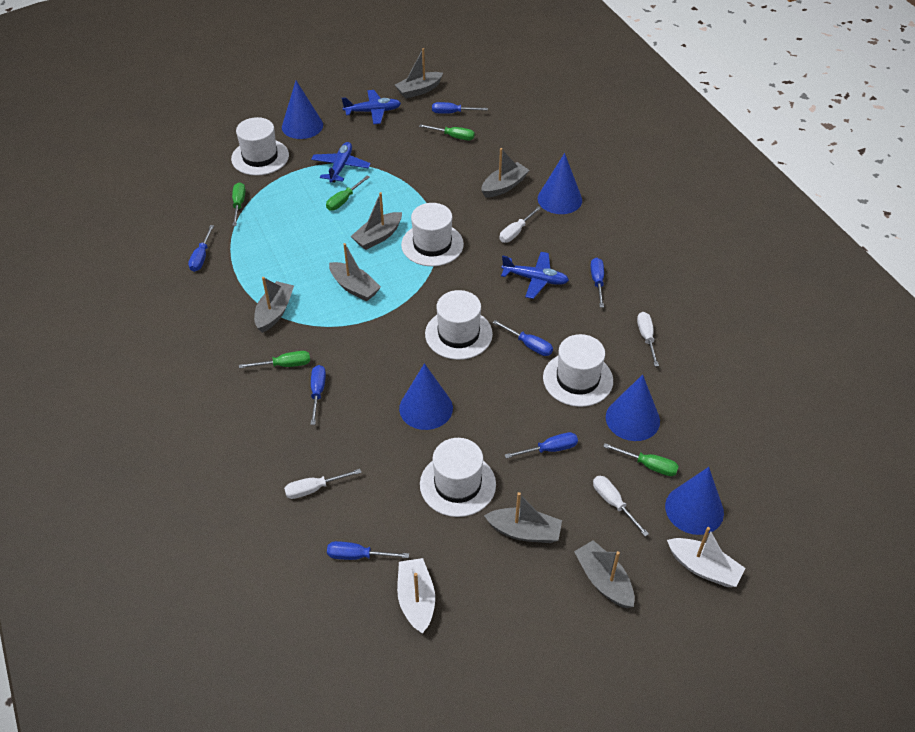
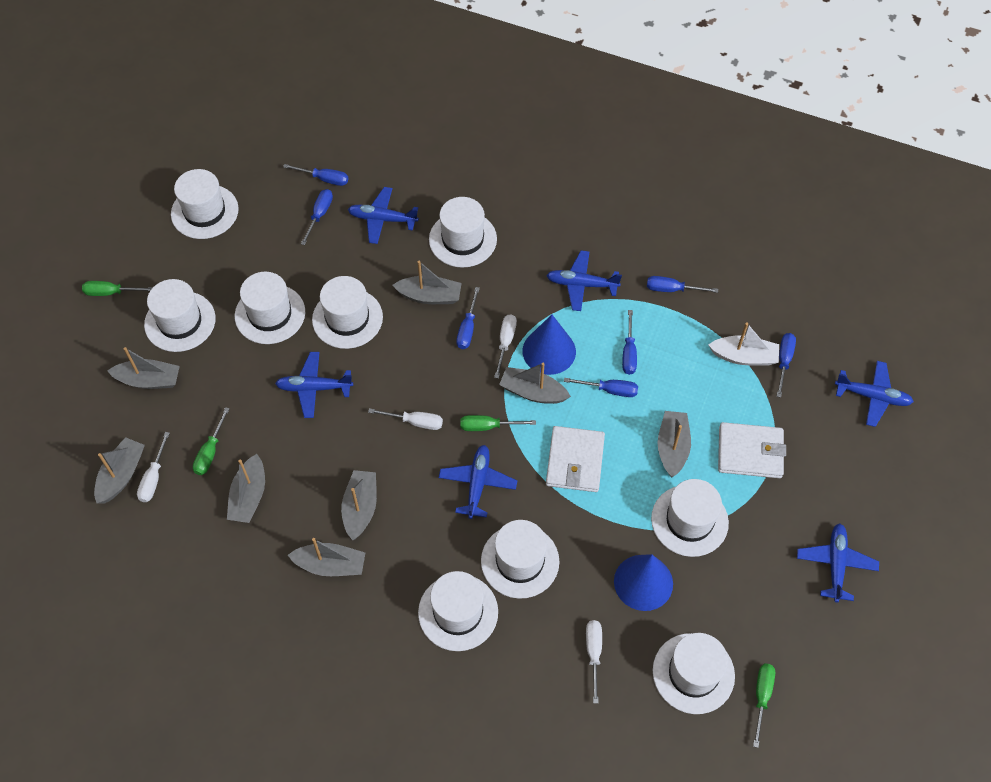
blue cone: [282,81,323,139] [399,363,453,430] [538,153,582,214] [606,374,660,441] [665,467,724,535] = 5 -> [522,314,576,375] [614,554,673,611] = 2
blue plane: [311,142,371,183] [342,90,401,124] [501,252,569,299] = 3 -> [275,352,353,418] [348,187,419,244] [439,445,517,519] [546,250,622,311] [797,523,879,602] [835,361,914,427] = 6
green screwdriver: [232,182,245,226] [239,351,310,368] [326,175,370,211] [419,124,475,140] [603,443,679,476] = 5 -> [82,281,153,296] [193,407,230,475] [460,415,536,431] [753,664,775,748] = 4
grey boat: [254,277,294,333] [329,243,381,301] [351,192,402,250] [395,48,443,99] [481,148,530,198] [484,492,562,543] [574,540,635,608] = 7 -> [94,437,145,504] [108,347,180,389] [227,454,265,523] [288,538,365,576] [341,470,377,540] [393,261,461,304] [499,363,571,404] [658,411,691,477] = 8
white boat: [397,558,435,634] [667,527,746,587] = 2 -> [709,322,779,366] = 1
white hat: [231,117,289,176] [401,203,464,266] [420,438,496,517] [425,290,493,360] [543,334,613,407] = 5 -> [144,279,216,352] [171,169,239,239] [235,272,305,344] [312,276,383,349] [418,571,498,651] [429,197,497,268] [481,520,559,599] [651,479,729,557] [653,633,735,714] = 9
white wallet: none = 0 -> [546,426,605,492] [718,422,786,478] = 2

